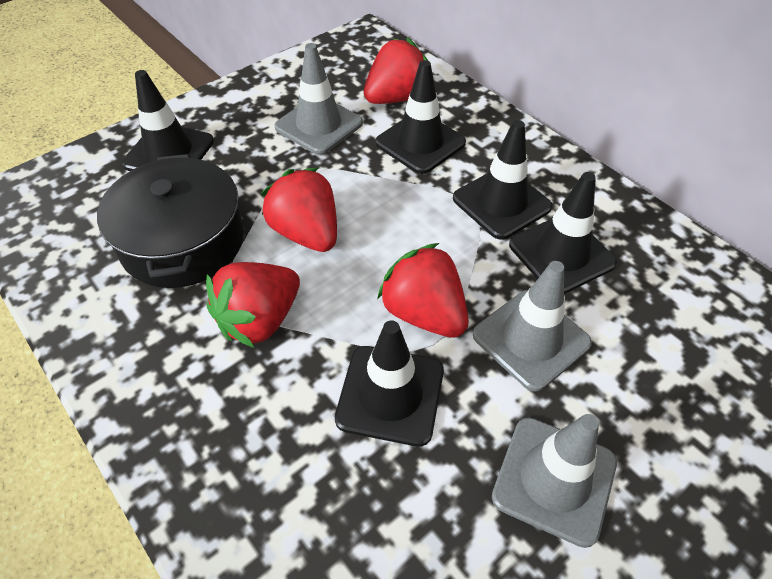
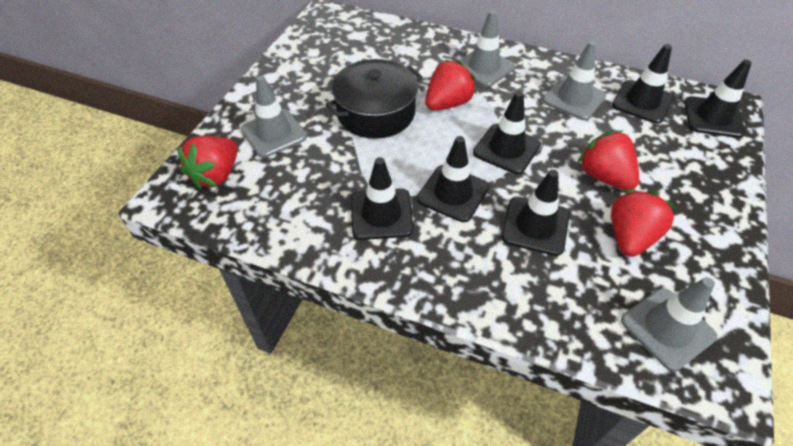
black traffic cone: [122,70,214,171] [335,320,444,447] [375,60,466,174] [453,120,553,240] [509,172,617,294] = 5 -> [351,157,414,240] [417,136,489,222] [473,91,541,174] [501,169,570,256] [612,44,674,124] [684,60,752,138] = 6
grey traffic cone: [274,43,363,155] [473,261,592,392] [492,414,617,548] = 3 -> [241,75,307,158] [460,10,515,87] [543,41,606,120] [621,277,717,371] = 4

